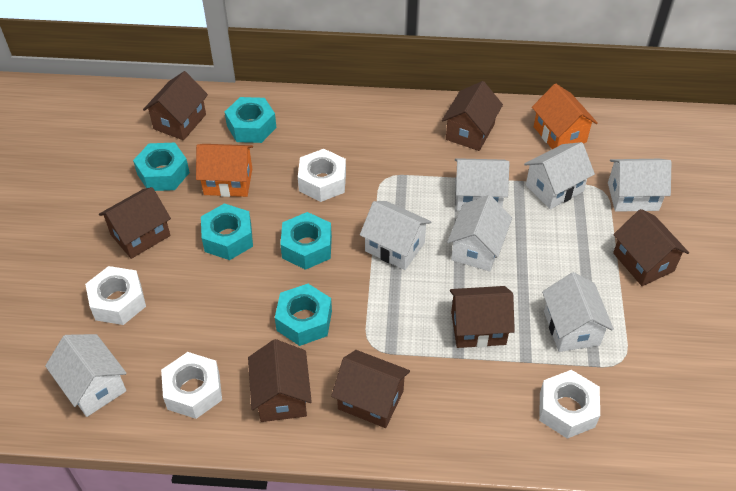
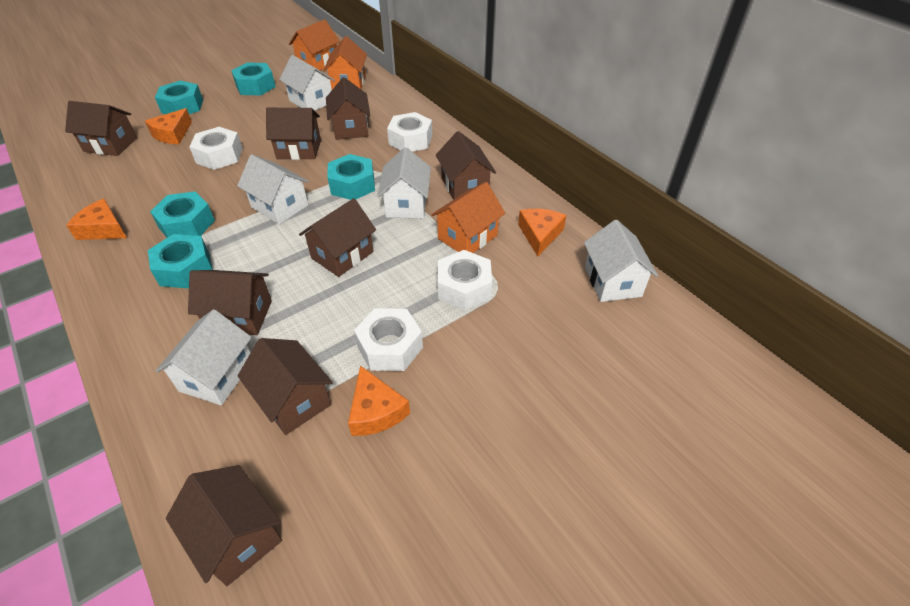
brown house: [99,187,171,259] [143,71,208,140] [248,339,312,422] [331,350,410,428] [442,81,503,151] [450,286,515,348] [613,209,689,286] = 7 -> [65,101,137,156] [166,465,282,586] [188,270,272,335] [238,338,333,435] [266,108,321,160] [299,198,376,277] [326,77,370,140] [436,131,496,200] = 8
orange cheese: none = 0 -> [66,199,127,240] [145,108,192,144] [348,366,410,436] [518,209,566,257] = 4
orange house: [196,144,253,197] [532,84,597,149] = 2 -> [289,19,340,72] [323,36,367,90] [431,182,505,253] = 3
white house: [45,334,126,417] [360,201,431,270] [447,195,512,271] [455,158,509,211] [524,142,595,209] [542,272,614,352] [608,159,671,212] = 7 -> [156,309,252,405] [237,154,309,225] [279,55,335,110] [377,147,431,218] [584,220,658,302] = 5

